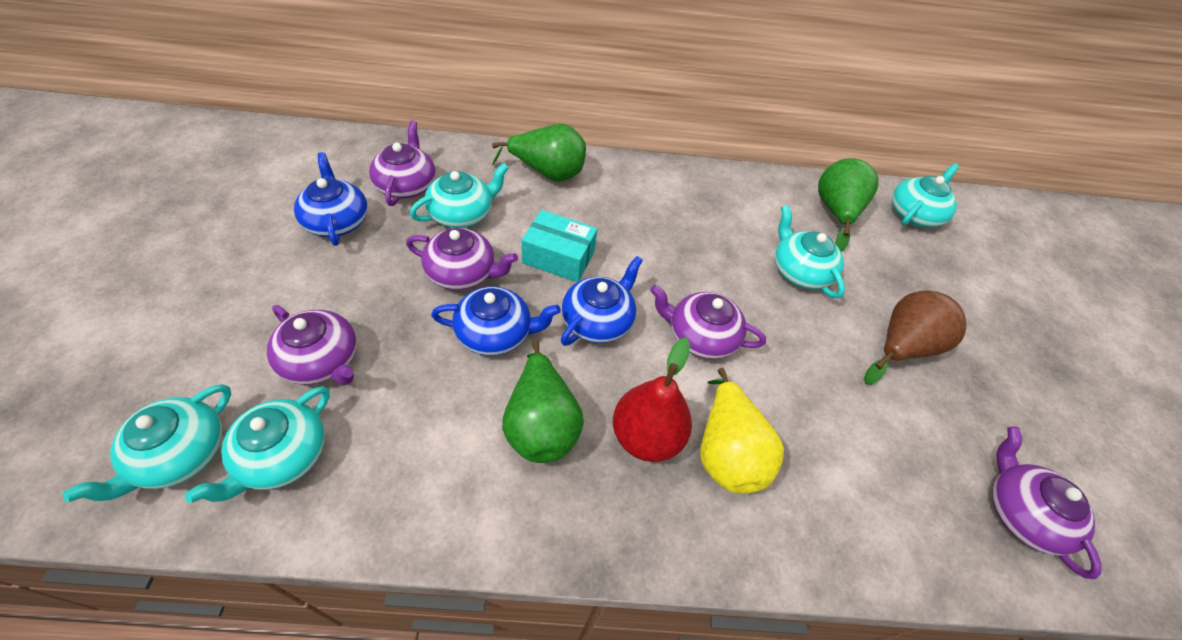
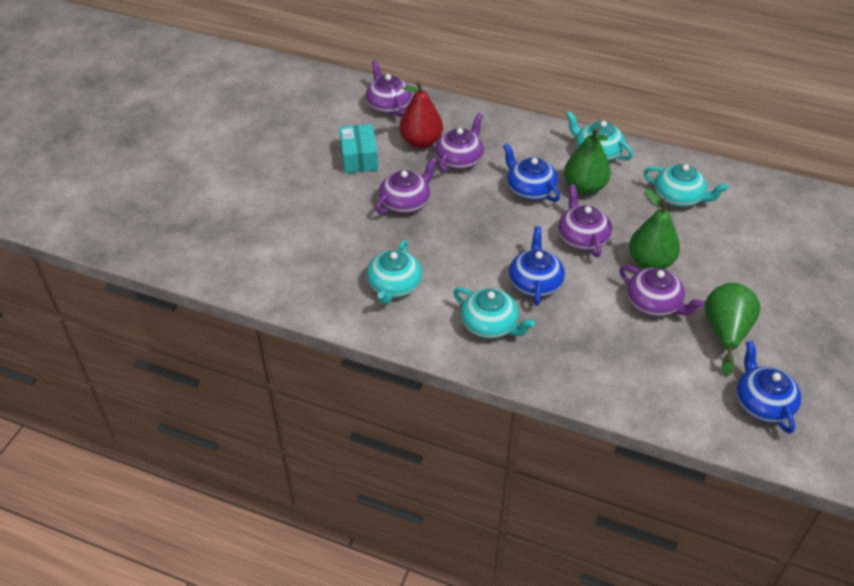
brown pear: [864,290,967,385] = 1 -> none = 0
turquoise teapot: [62,384,231,502] [184,386,330,503] [410,163,509,228] [775,205,845,298] [892,164,959,227] = 5 -> [367,240,423,305] [453,287,535,339] [566,111,633,161] [644,164,729,207] = 4
yellow pear: [700,368,784,494] = 1 -> none = 0

